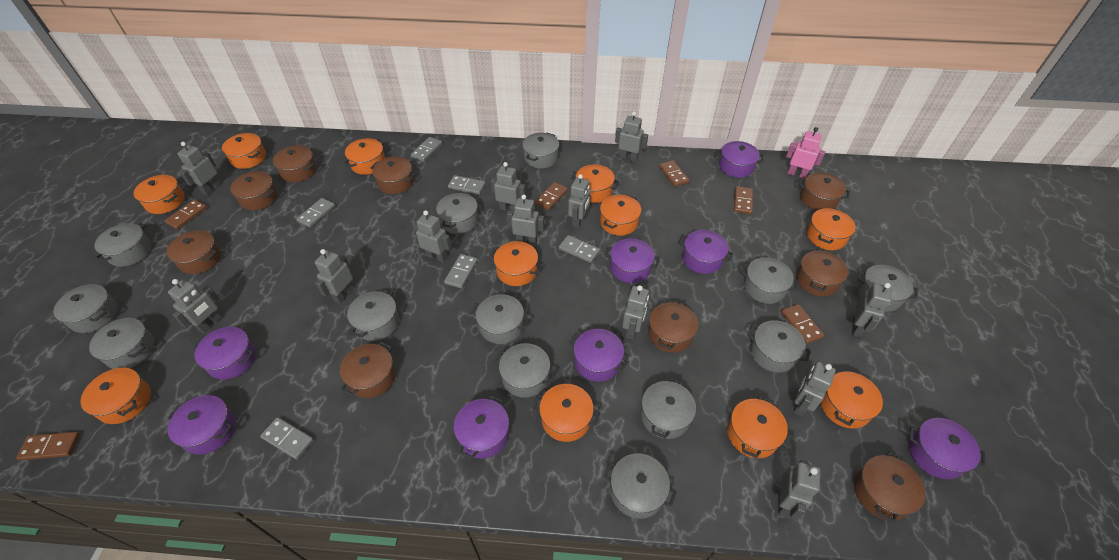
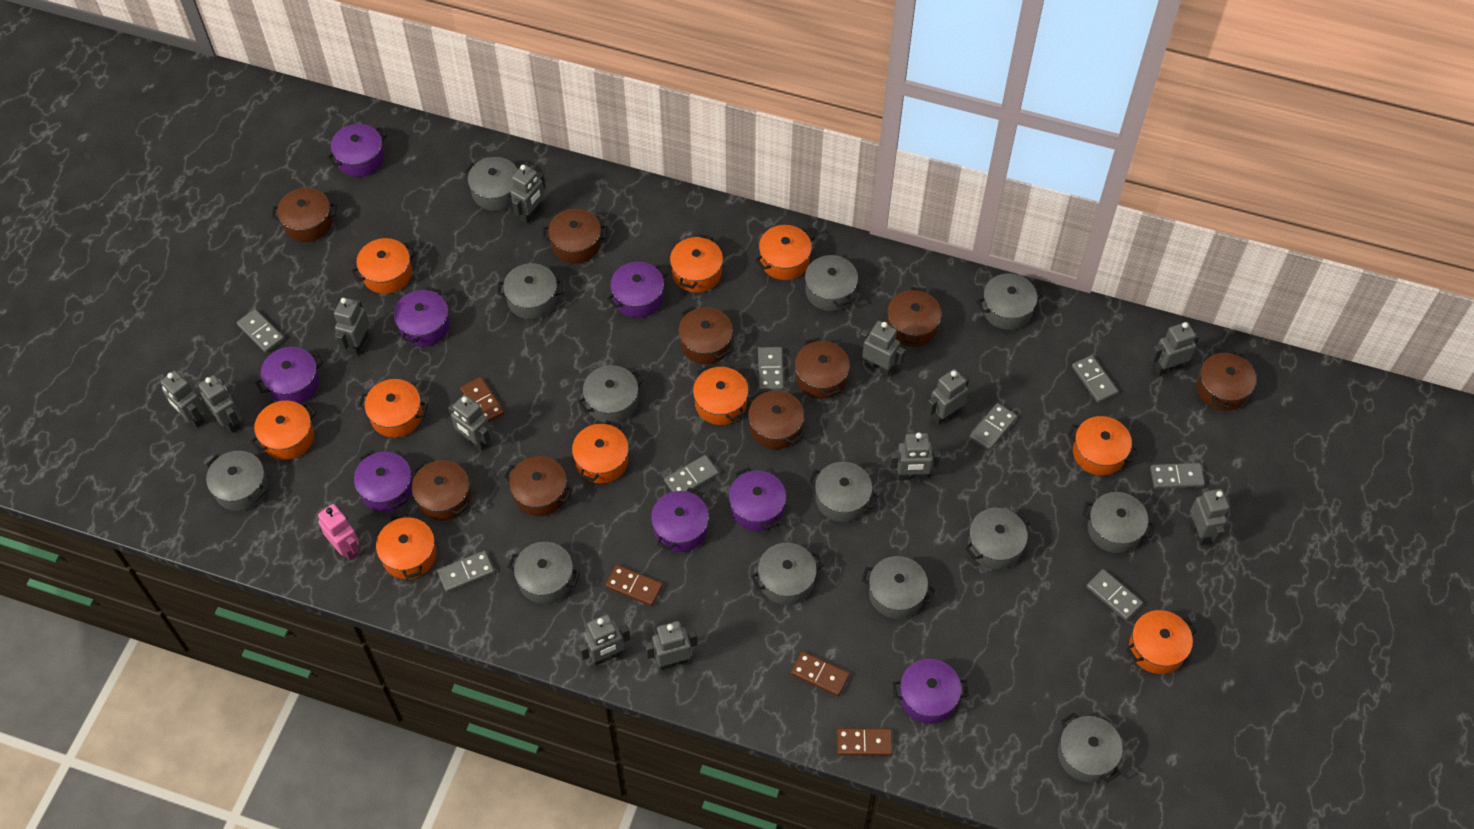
brown domino: [16,432,80,460] [165,200,207,229] [535,182,568,210] [659,160,689,187] [734,186,753,214] [781,304,824,344] = 6 -> [460,377,504,423] [605,565,663,606] [791,651,849,696] [837,728,892,756] = 4
grey domino: [260,417,314,459] [296,198,335,227] [411,137,442,161] [444,254,478,288] [448,175,486,195] [559,235,600,263] = 6 -> [237,309,284,353] [437,551,495,592] [664,455,719,492] [758,347,784,391] [969,403,1017,451] [1072,355,1118,403] [1086,569,1143,620] [1150,463,1205,489] = 8
orange pot: [80,368,151,424] [133,175,185,214] [222,133,266,169] [344,138,385,175] [490,241,542,286] [533,384,600,442] [571,164,619,203] [600,195,641,236] [727,395,788,458] [807,208,856,250] [821,370,883,429] = 11 -> [250,401,316,460] [351,238,416,294] [358,379,428,438] [376,513,437,579] [572,420,629,483] [670,234,723,293] [693,365,749,425] [755,225,815,280] [1068,416,1138,476] [1126,610,1197,674] = 10

